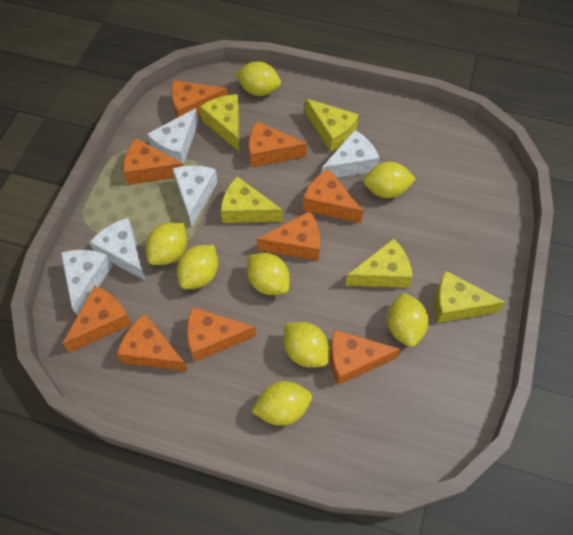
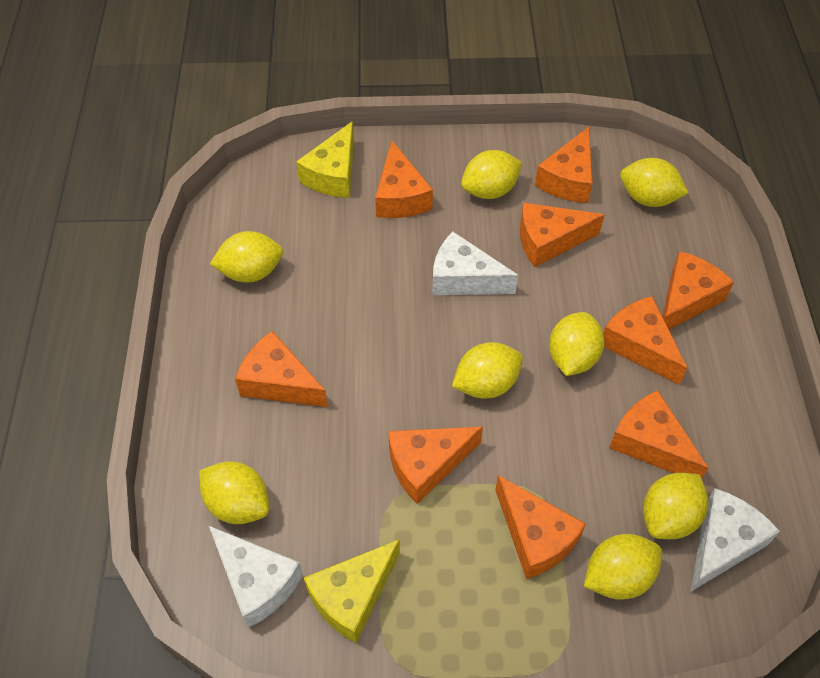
white cheese: [61,250,112,316] [89,218,146,281] [147,108,199,165] [172,166,218,227] [322,130,380,178] = 5 -> [209,526,303,628] [432,232,518,295] [691,488,780,592] = 3
yellow cheese: [200,94,239,151] [221,176,283,223] [305,99,359,152] [345,238,413,288] [434,271,506,323] = 5 -> [296,121,354,198] [304,539,400,643] = 2

